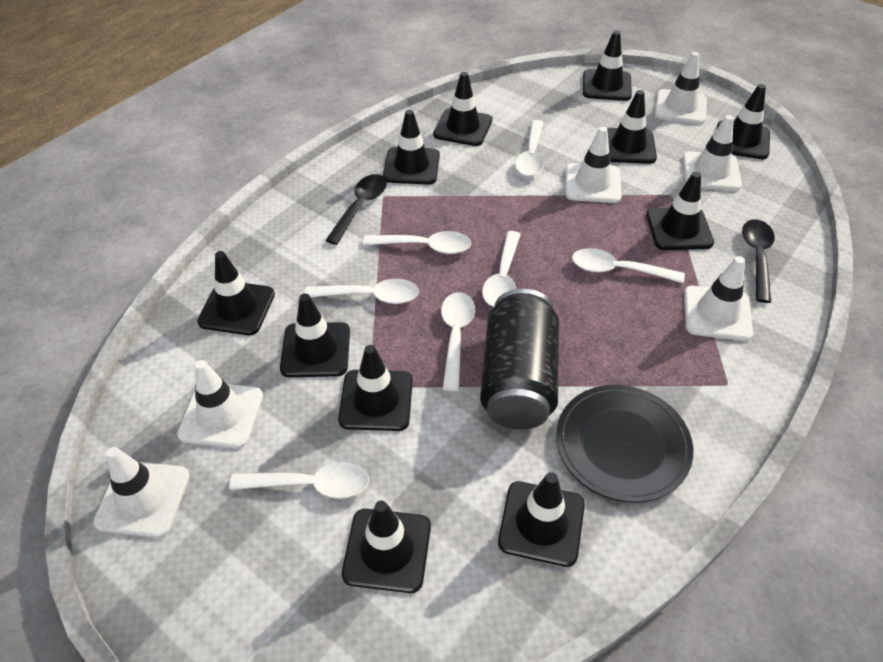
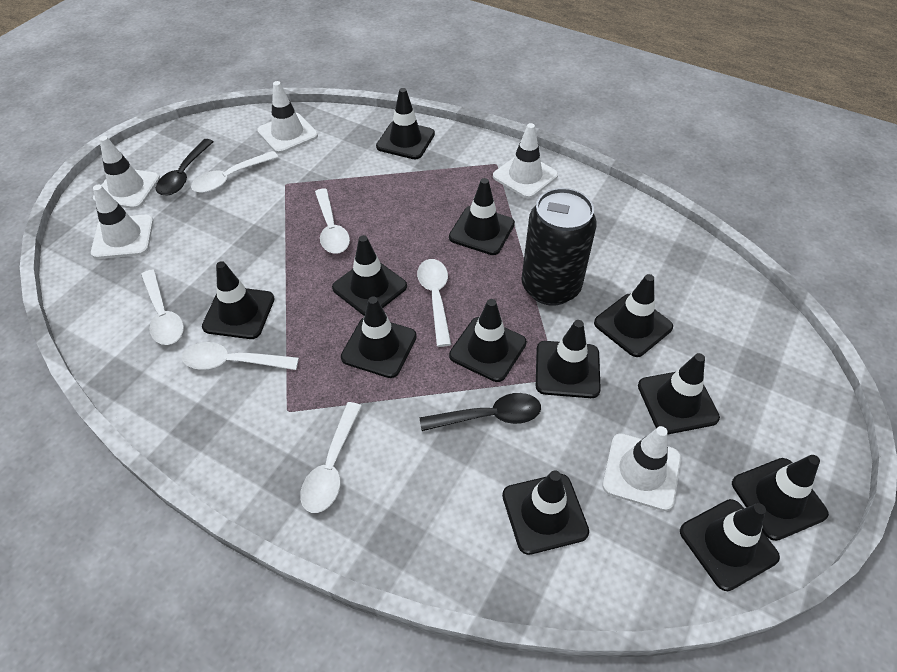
black plate: [556,385,693,503] = 1 -> none = 0
black traffic cone: [197,251,275,335] [280,293,350,377] [338,345,413,431] [342,501,431,593] [383,110,440,185] [433,72,492,146] [498,472,585,567] [583,31,632,101] [607,90,657,164] [646,172,714,250] [717,84,770,159] = 11 -> [202,261,275,339] [332,235,407,315] [341,296,417,378] [376,88,435,159] [449,178,515,255] [449,299,527,382] [502,470,589,555] [536,320,601,398] [594,274,673,357] [638,353,720,434] [680,499,780,591] [732,455,829,541] = 12
white spoon: [229,462,369,499] [304,279,419,304] [363,231,471,254] [441,292,475,392] [482,231,521,307] [515,120,544,176] [572,248,685,283] = 7 -> [141,269,184,345] [182,342,299,370] [191,151,278,193] [300,402,362,513] [315,189,350,254] [417,259,451,347] = 6
white traffic cone: [93,447,190,538] [177,360,263,448] [566,127,622,203] [655,52,707,124] [683,115,742,191] [684,256,753,341] = 6 -> [91,185,154,259] [93,136,160,209] [257,81,318,153] [493,123,558,199] [602,426,681,511] = 5

